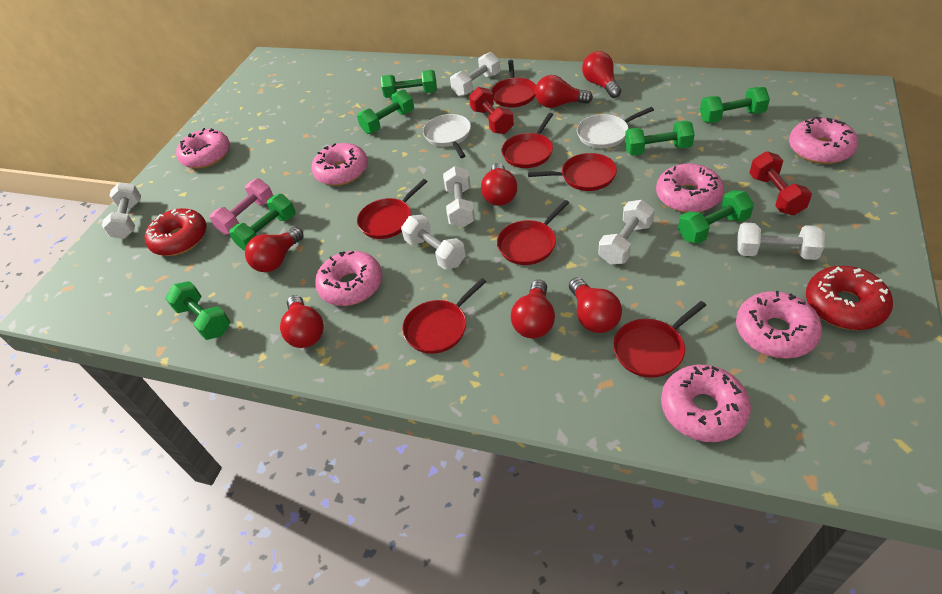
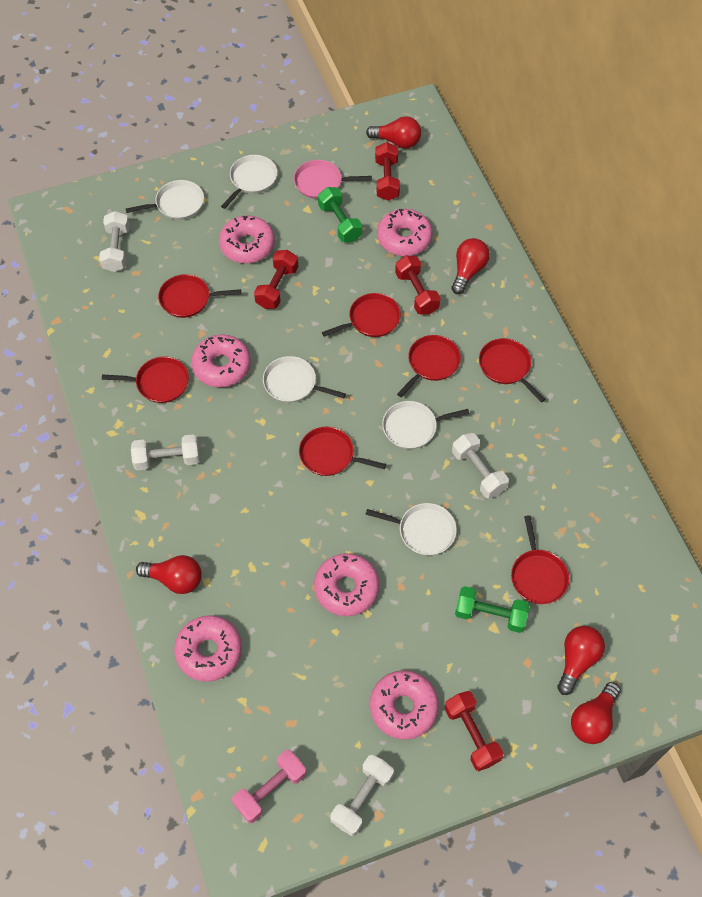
green dumbbell: [165,281,230,340] [229,194,296,251] [357,89,414,134] [381,70,437,98] [625,121,695,156] [678,190,754,244] [700,87,770,123] = 7 -> [318,187,362,242] [455,586,529,633] = 2
pink donut: [176,128,230,169] [311,143,368,186] [315,251,382,306] [656,163,724,213] [661,365,751,442] [736,291,822,358] [789,117,858,164] = 7 -> [174,615,242,682] [191,334,251,387] [219,216,275,264] [314,553,379,616] [370,670,439,740] [377,209,433,256] = 6
pink pan: none = 0 -> [294,160,372,199] = 1
red donut: [144,208,207,256] [806,266,893,330] = 2 -> none = 0
red dumbbell: [469,87,514,134] [749,151,812,215] = 2 -> [254,250,298,309] [375,142,400,201] [395,256,440,315] [445,691,503,771] = 4
red light bulb: [245,227,303,272] [280,295,324,348] [481,163,517,206] [511,280,555,338] [535,75,593,108] [569,277,622,333] [582,51,621,98] = 7 -> [136,555,202,594] [366,116,421,148] [452,238,490,294] [557,626,605,695] [571,682,621,744] = 5
white dumbbell: [102,182,141,239] [401,215,466,270] [443,166,475,228] [450,52,500,97] [598,200,654,264] [737,223,825,260] = 6 -> [99,211,130,272] [131,434,200,470] [330,755,394,836] [452,433,509,499] = 4
white pan: [423,114,471,158] [577,107,654,148] = 2 -> [126,180,204,220] [221,155,277,209] [263,356,346,403] [366,503,457,556] [382,401,469,449] = 5

